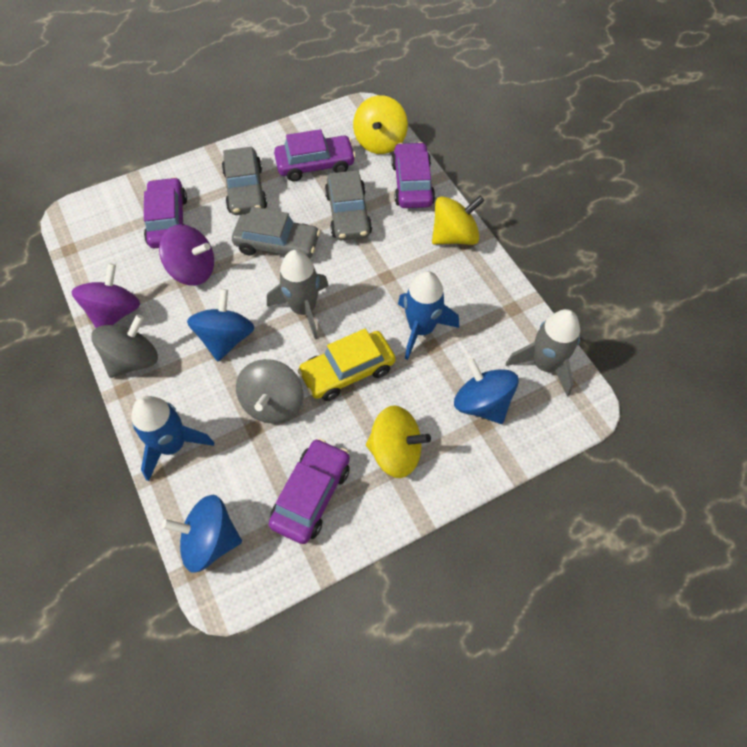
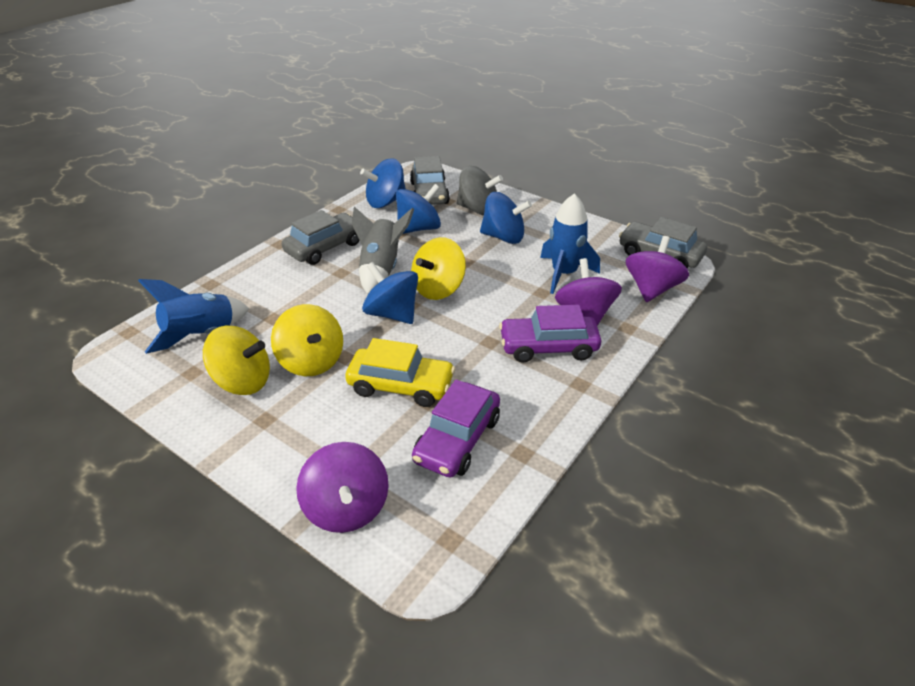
blue spinning top: [162,495,242,573] [187,289,254,361] [454,357,519,424] = 3 -> [360,158,406,208] [362,262,418,324] [396,184,441,234] [480,192,532,244] = 4
grey rocket: [267,250,329,339] [506,309,580,396] = 2 -> [352,206,414,295] = 1
grey spinning top: [91,314,158,378] [236,359,304,424] = 2 -> [457,166,503,216] = 1
purple car: [144,177,187,248] [269,438,350,544] [274,129,356,181] [392,142,435,208] = 4 -> [412,380,500,478] [499,305,601,363] = 2
purple spinning top: [71,263,140,328] [159,224,214,286] = 2 -> [296,442,389,533] [555,258,622,326] [626,236,689,302] = 3

